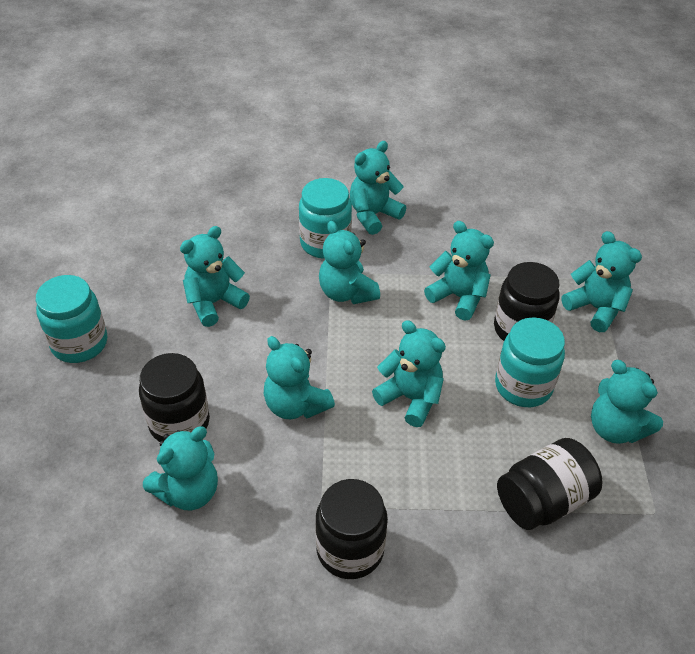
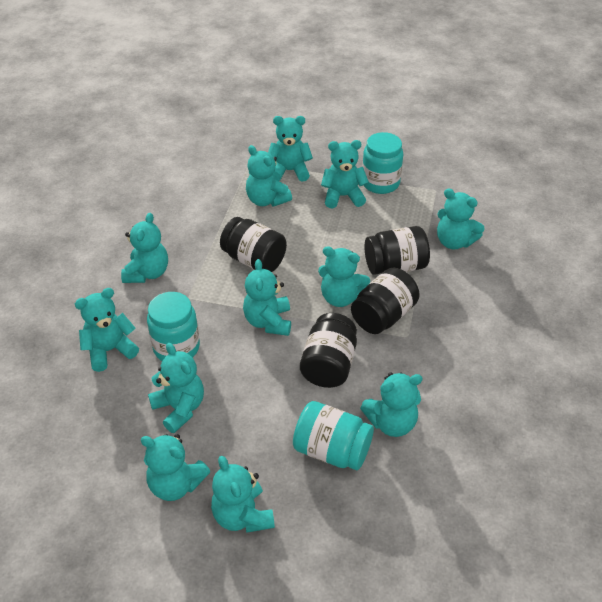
turquoise teddy bear: [143,426,218,510] [180,226,250,327] [264,336,335,419] [319,221,380,304] [350,141,406,235] [372,320,446,427] [424,221,494,321] [562,231,642,332] [591,360,663,444] = 9 -> [75,288,139,372] [121,213,168,283] [141,434,210,501] [148,343,204,433] [211,456,275,533] [243,259,291,336] [246,145,292,207] [268,116,313,182] [318,246,370,307] [321,140,369,208] [360,372,423,437] [437,188,485,250] = 12

